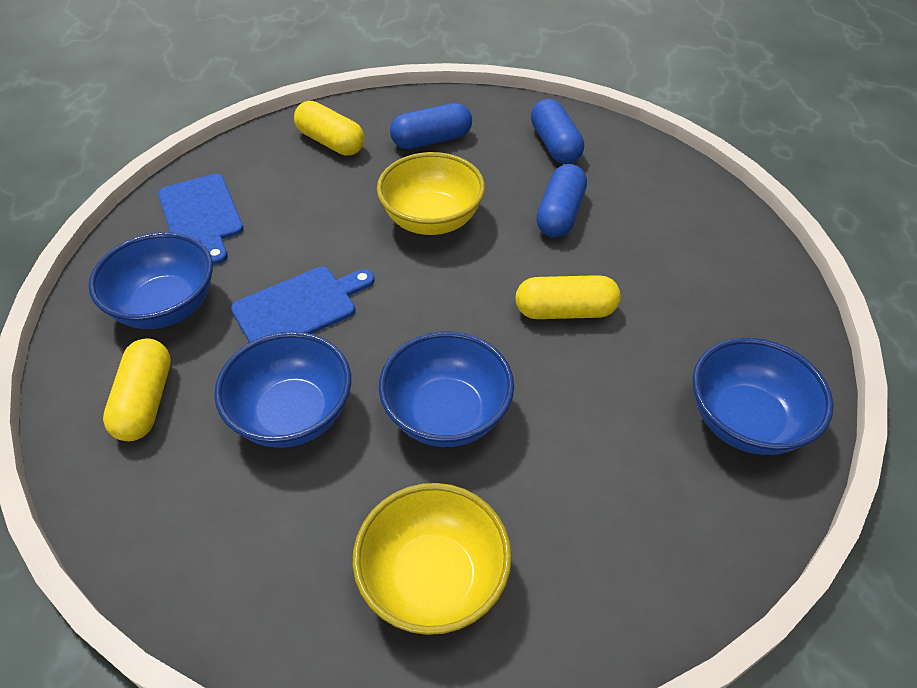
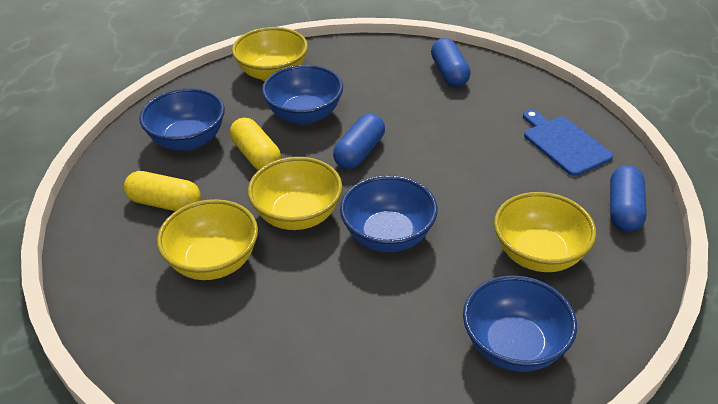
blue cutting board: [158,174,243,265] [231,267,375,343] = 2 -> [523,109,613,176] = 1
yellow bowl: [353,483,512,635] [377,152,485,235] = 2 -> [157,199,258,280] [232,27,308,81] [248,157,342,230] [494,192,596,272] = 4
yellow capsule: [103,338,171,441] [294,101,364,156] [515,275,621,319] = 3 -> [124,171,201,211] [230,118,281,170] = 2

